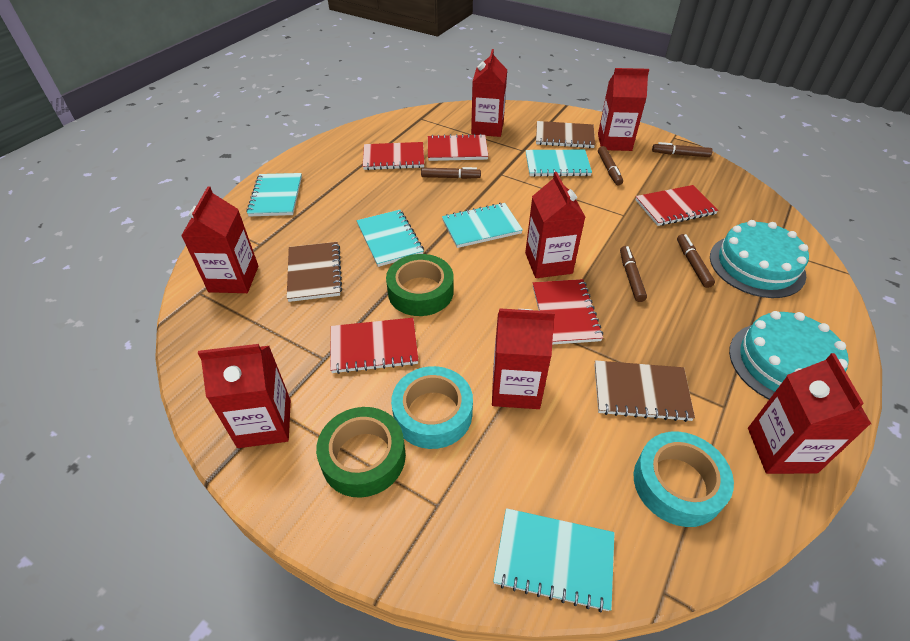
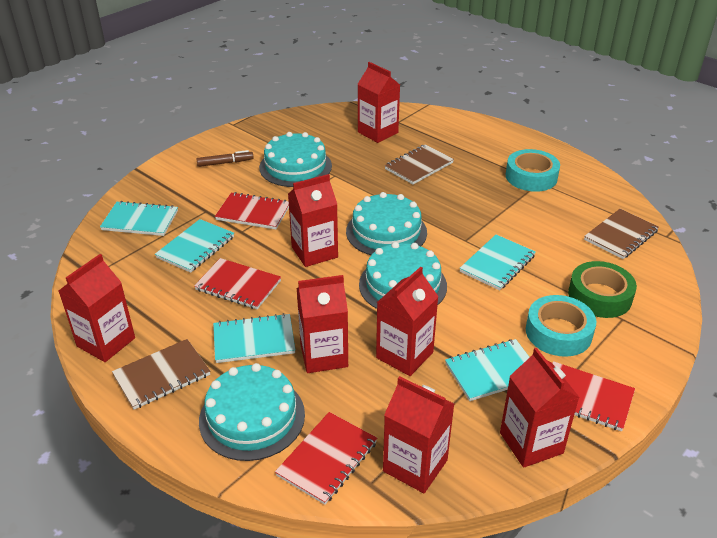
brown marker: [421,167,481,179] [598,146,623,185] [620,246,647,302] [652,142,713,157] [677,234,715,288] = 5 -> [196,150,254,167] = 1
green tape: [316,407,406,498] [386,254,454,316] = 2 -> [568,261,637,318] = 1
red notebook: [330,318,419,374] [363,142,424,170] [428,134,488,161] [533,279,603,345] [635,185,718,226] = 5 -> [194,258,281,309] [215,192,289,230] [275,412,377,505] [552,361,635,431] = 4
turquoise cake: [710,220,809,298] [729,311,849,400] = 2 -> [199,363,305,461] [259,132,332,187] [346,192,427,255] [359,242,447,309] = 4

